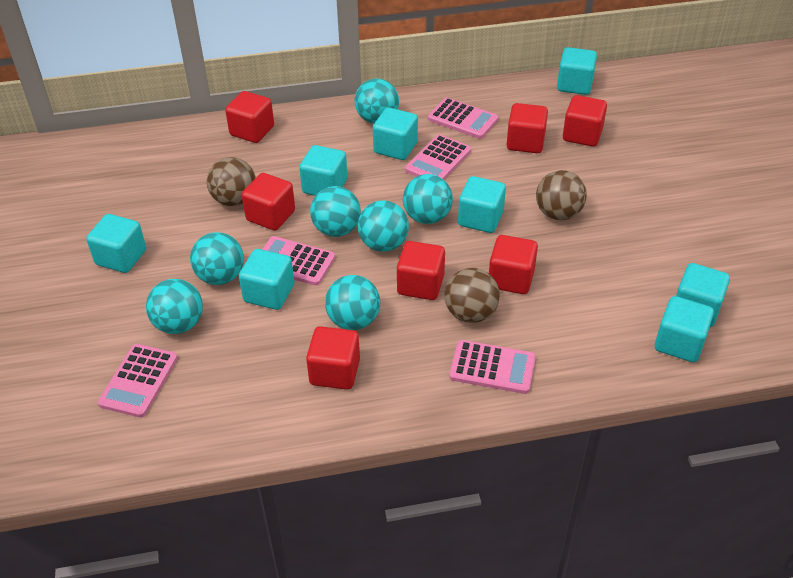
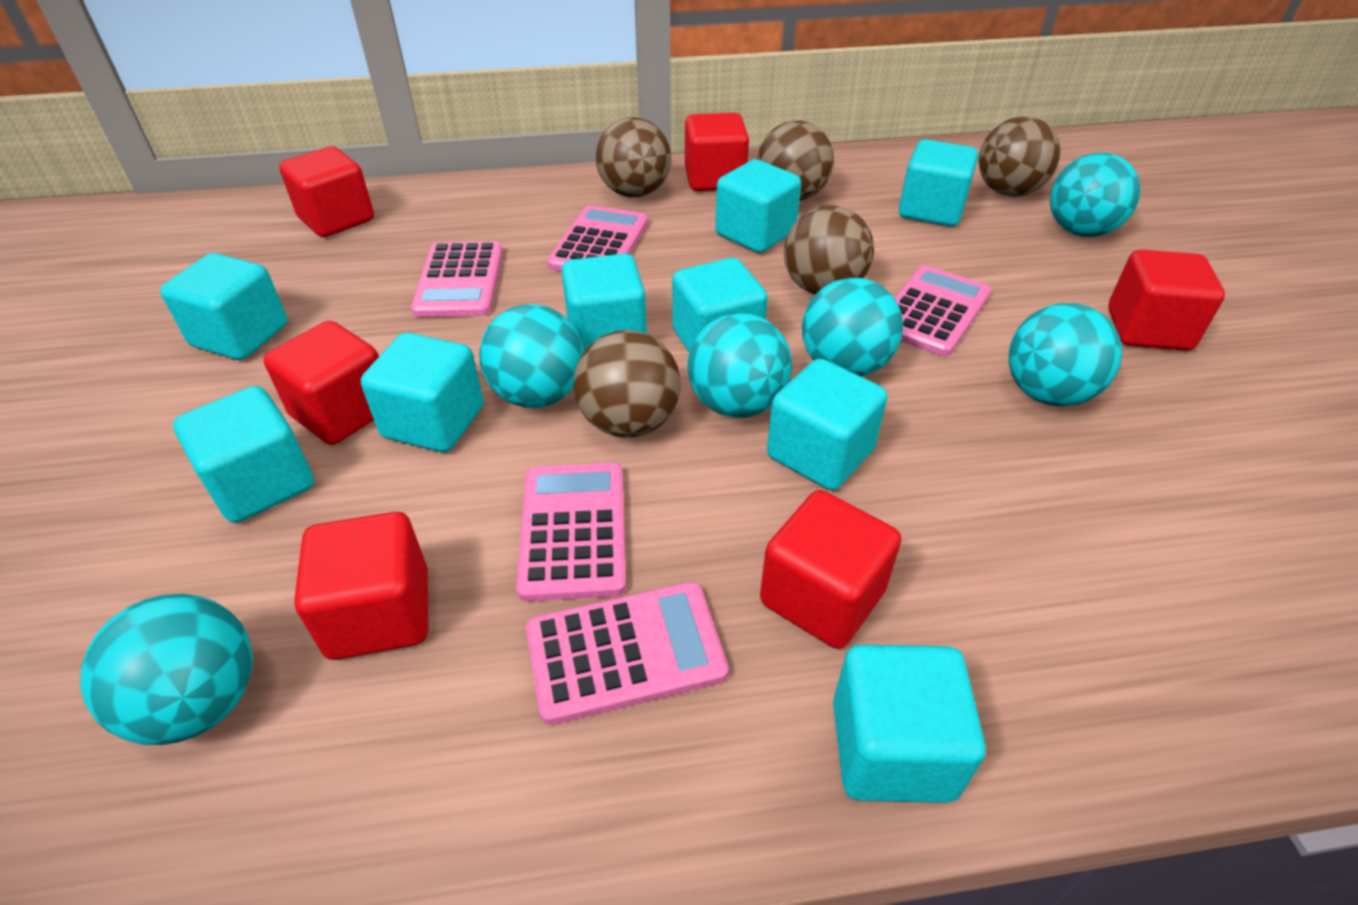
brown ball: [207,157,256,206] [445,268,500,323] [536,170,587,220] = 3 -> [574,330,681,438] [595,117,671,198] [757,121,834,201] [784,205,874,295] [979,116,1060,197] = 5
red cube: [225,91,274,143] [242,173,295,231] [306,326,360,390] [397,241,445,300] [489,235,538,294] [507,103,548,153] [563,95,607,147] = 7 -> [264,321,379,445] [279,146,374,237] [294,512,428,660] [685,113,749,191] [760,490,901,649] [1108,250,1225,351] = 6
turquoise ball: [146,279,203,334] [190,232,244,285] [310,186,361,237] [325,275,380,330] [355,79,399,124] [358,200,409,252] [403,174,453,224] = 7 -> [80,594,253,745] [479,304,584,408] [687,313,792,418] [802,277,903,377] [1008,303,1122,407] [1050,153,1141,237] = 6
turquoise cube: [86,214,146,273] [239,249,294,310] [299,145,348,196] [373,107,418,160] [458,176,506,233] [557,47,597,95] [655,296,714,362] [676,263,730,327] = 8 -> [160,253,288,360] [173,386,314,523] [361,333,484,452] [562,253,647,352] [672,258,768,352] [715,159,801,253] [767,359,887,490] [833,644,986,803] [899,139,978,227] = 9

